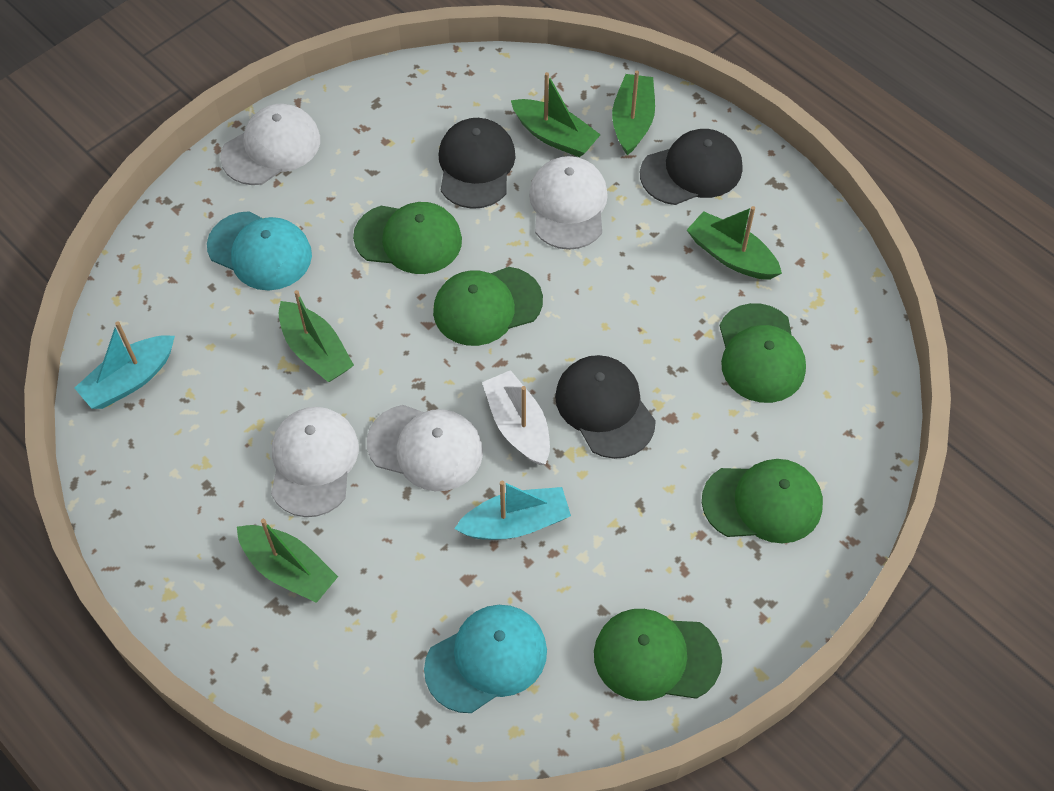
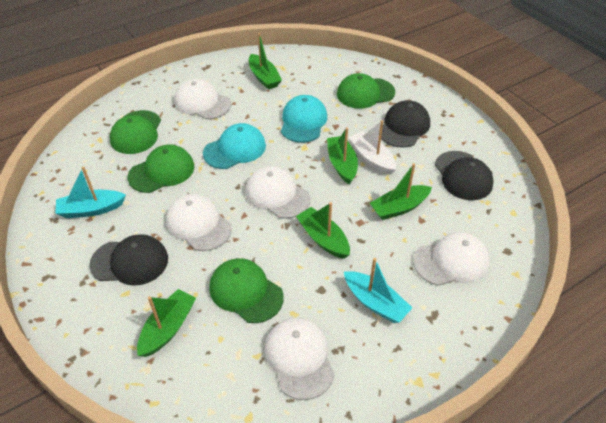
green cap: [353,202,462,274] [433,267,543,346] [594,609,722,701] [702,459,823,543] [719,303,806,403] = 5 -> [110,110,161,154] [128,144,194,193] [209,258,284,323] [337,73,395,109] = 4
white cap: [220,104,320,185] [271,407,359,517] [367,405,483,491] [529,156,608,250] = 4 -> [166,194,232,251] [174,79,231,119] [245,166,310,219] [265,317,334,400] [413,232,490,286] = 5

